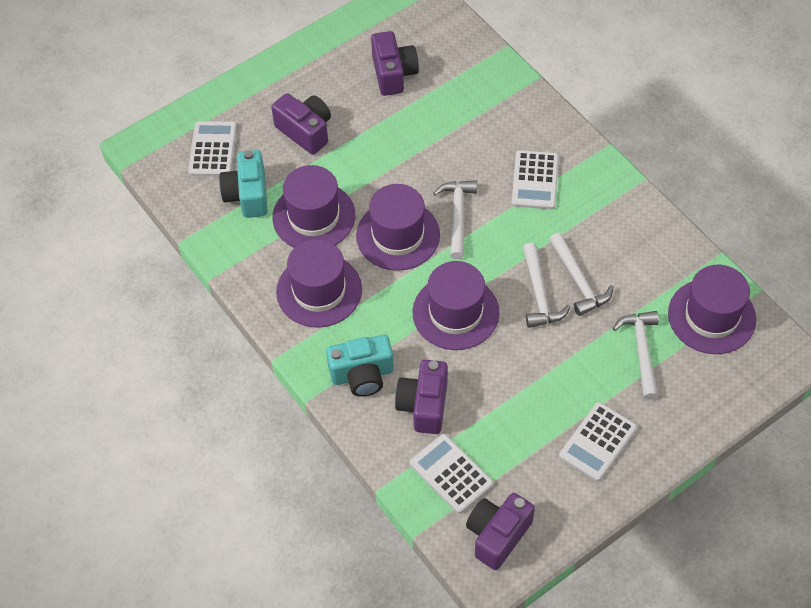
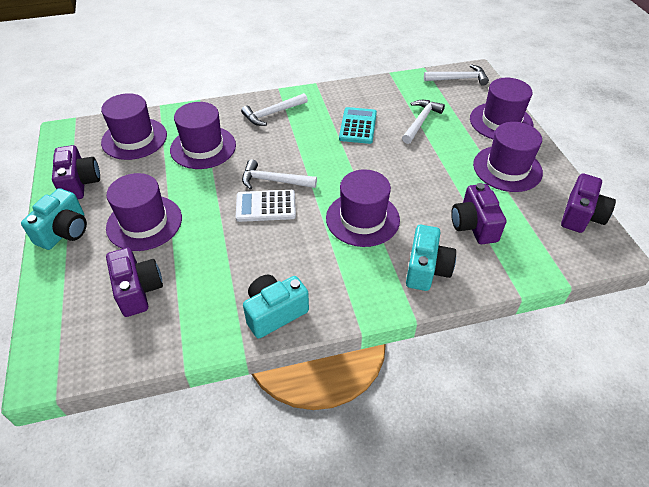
purple hat: [272,165,355,248] [276,239,362,327] [356,184,440,271] [412,261,499,350] [668,265,756,354] = 5 -> [101,93,167,160] [106,173,182,251] [170,102,236,169] [326,169,400,247] [470,78,533,139] [473,122,543,192] = 6
turquoise calculator: none = 0 -> [339,107,377,144] = 1
turquoise camera: [219,150,268,218] [326,335,394,397] = 2 -> [21,188,87,250] [243,275,309,338] [406,225,456,291] = 3
white calculator: [188,121,237,177] [410,434,493,514] [512,150,559,210] [559,402,637,481] = 4 -> [236,190,296,222] = 1

